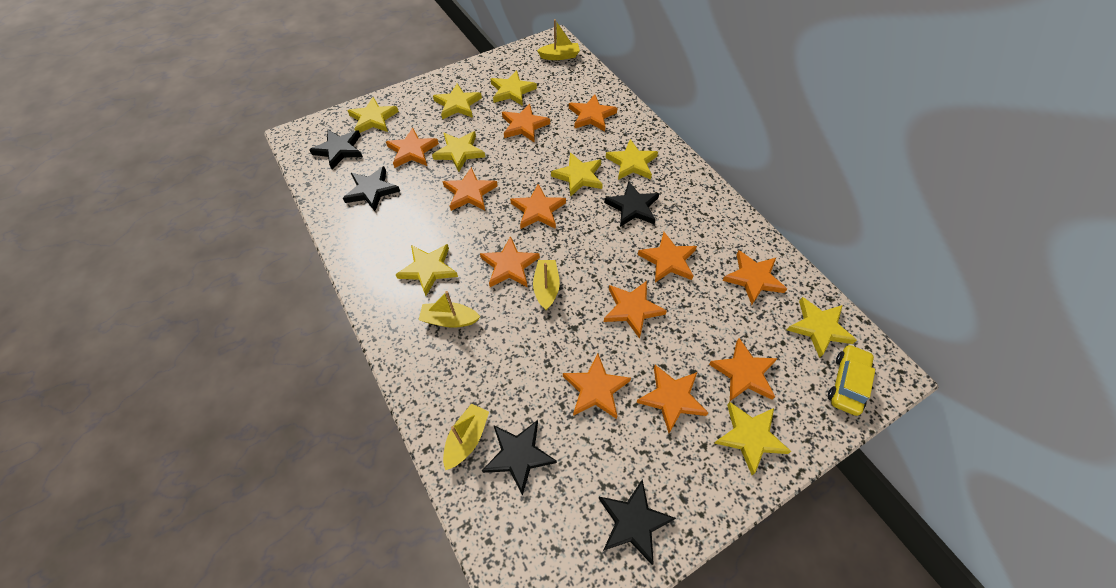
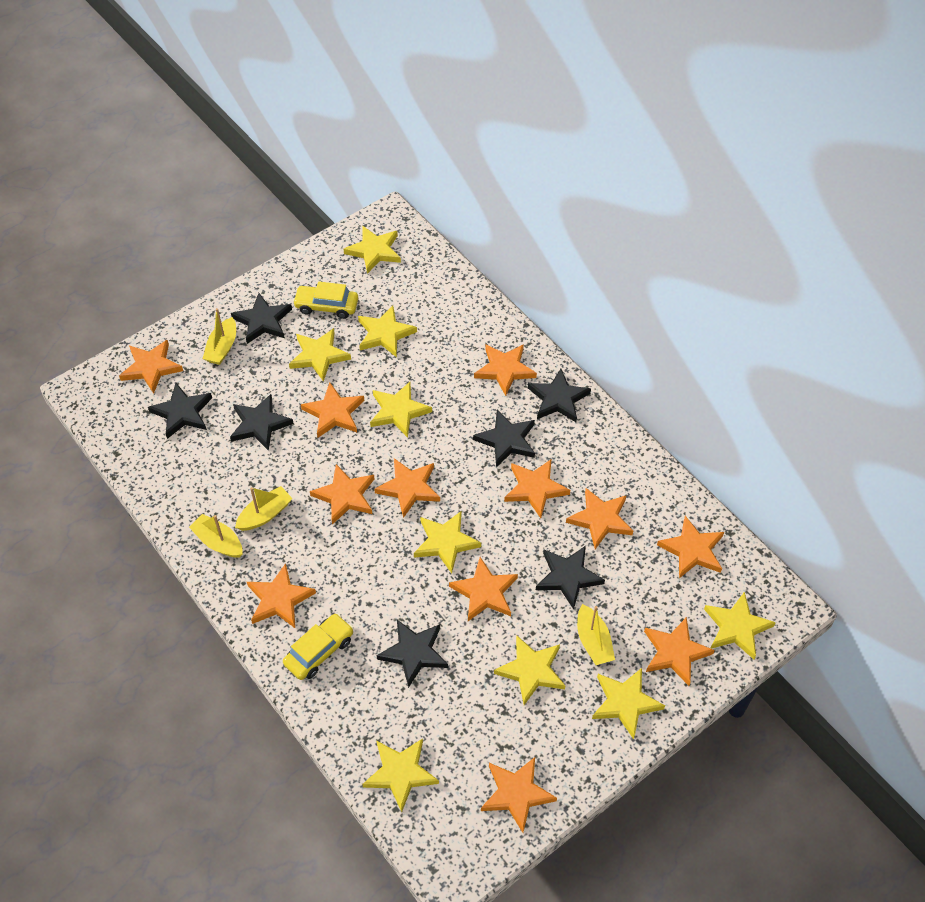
black star: [309,130,363,169] [343,166,400,211] [482,420,557,496] [598,479,676,565] [604,181,659,227] = 5 -> [148,383,212,439] [230,394,294,451] [231,293,292,344] [377,620,448,688] [473,410,535,467] [528,369,591,422] [536,546,605,610] = 7
yellow car: [828,344,875,416] = 1 -> [283,613,354,680] [293,282,358,319] = 2

